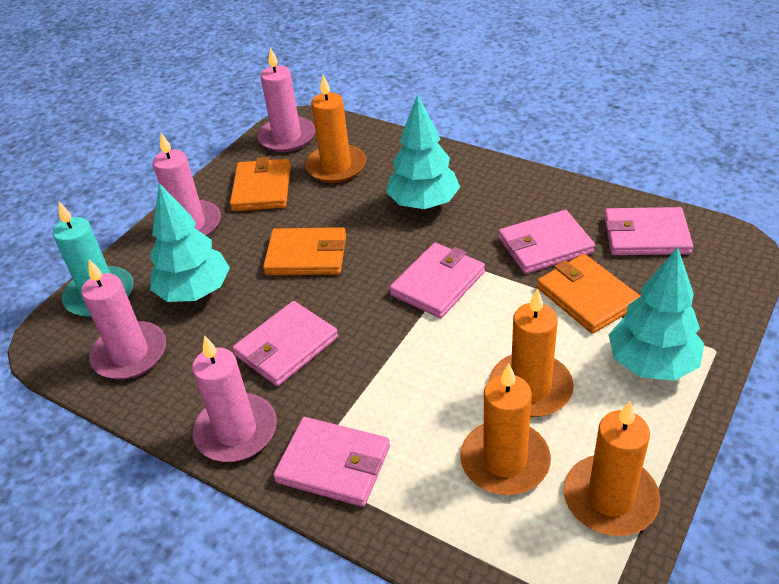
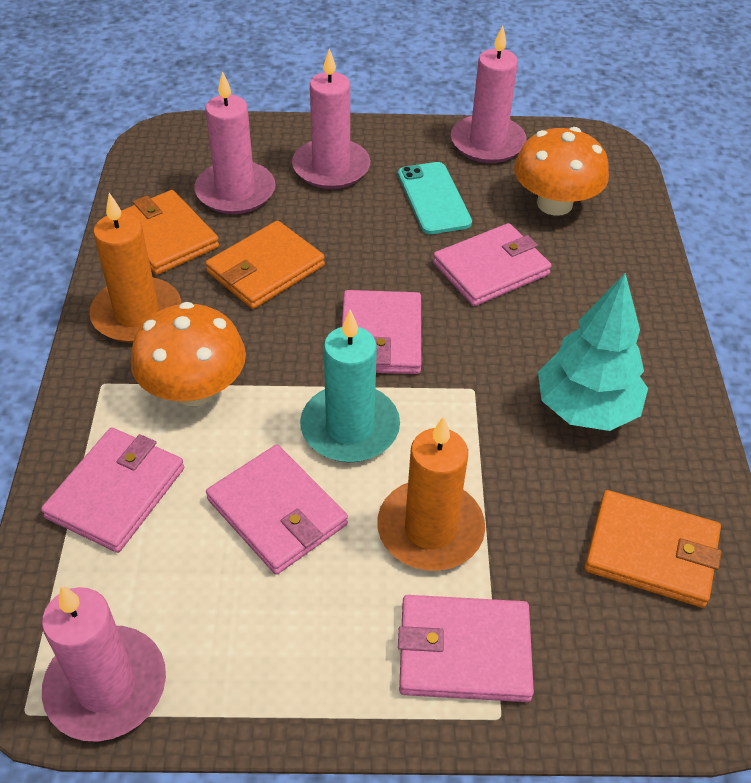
orange candle: [305,75,366,183] [460,363,551,495] [489,288,574,417] [564,401,660,536] = 4 -> [89,193,182,343] [377,416,485,571] = 2
orange mushroom: none = 0 -> [131,302,246,406] [514,127,609,216] = 2
turquoise phone: none = 0 -> [398,162,472,234] = 1
turquoise tree: [150,183,230,302] [386,94,460,209] [609,247,704,381] = 3 -> [538,273,648,431] = 1

